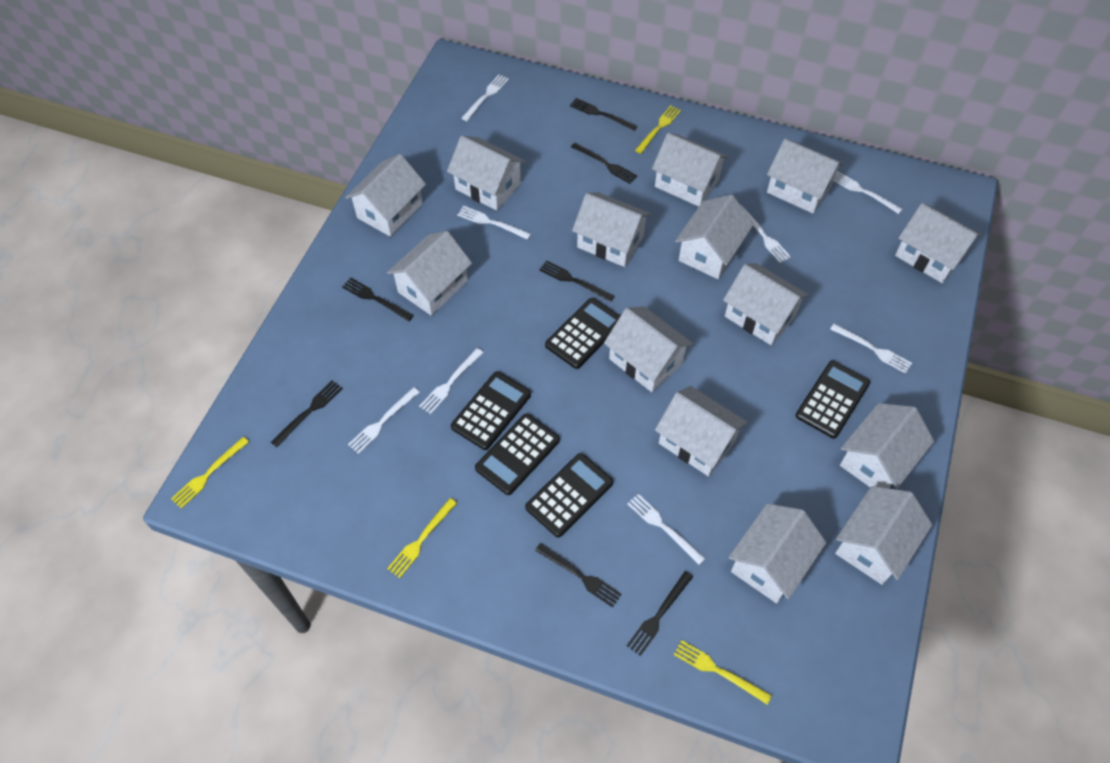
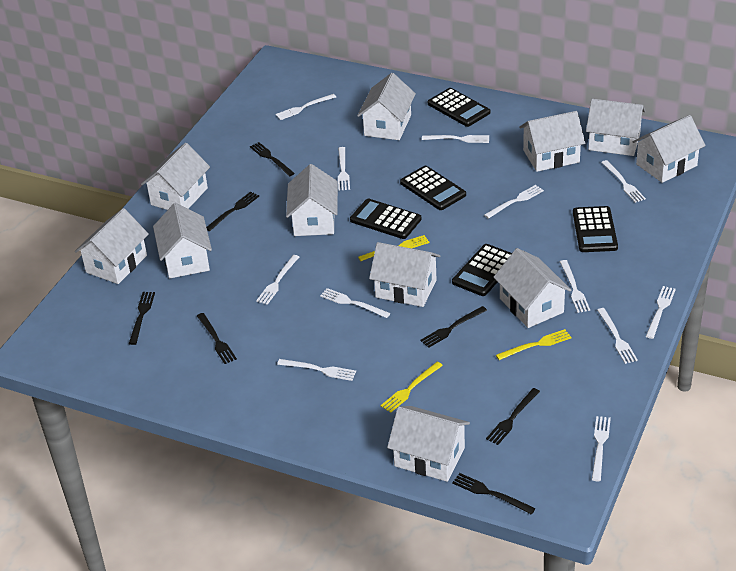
white fork: [348,387,420,454] [419,348,484,414] [457,206,531,240] [461,74,509,121] [627,494,706,565] [741,205,791,263] [830,324,912,374] [833,171,902,214] = 8 -> [256,255,299,305] [276,94,336,120] [277,359,356,381] [320,288,390,318] [338,147,350,191] [422,135,489,143] [484,185,544,219] [560,260,590,313] [592,416,611,481] [597,308,638,364] [601,160,646,203] [646,286,676,339] = 12
white house: [345,154,426,237] [387,231,472,316] [447,136,526,211] [572,192,651,267] [604,306,693,392] [652,133,729,207] [655,386,748,476] [675,195,754,279] [723,263,809,345] [728,503,826,603] [767,139,844,213] [835,486,932,585] [840,403,934,488] [895,203,981,283] = 14 -> [75,208,149,284] [141,143,210,210] [153,203,212,278] [286,164,338,236] [357,73,416,140] [369,242,440,307] [387,406,470,482] [494,248,571,328] [519,111,585,172] [586,99,645,156] [633,115,706,183] = 11
yellow fork: [171,437,249,509] [387,498,457,578] [635,106,681,154] [674,640,772,705] = 4 -> [358,235,429,261] [380,362,443,413] [496,329,572,360] = 3

